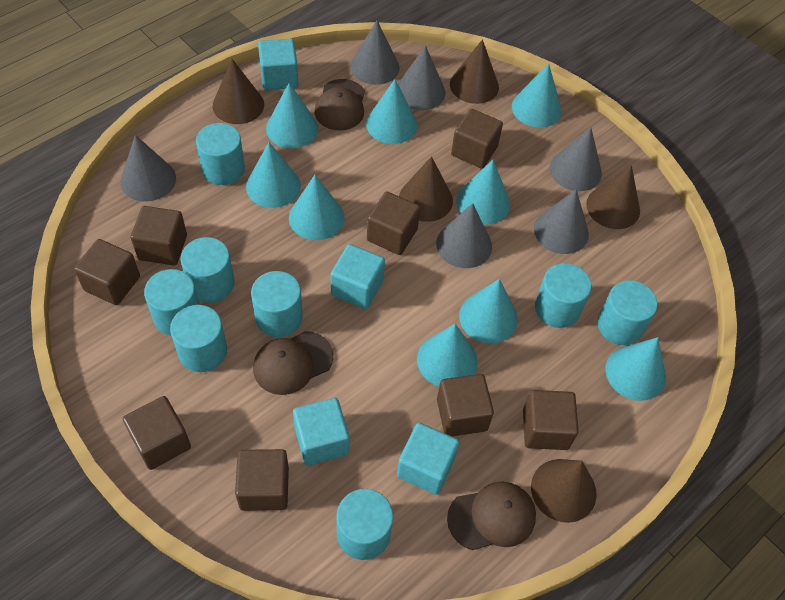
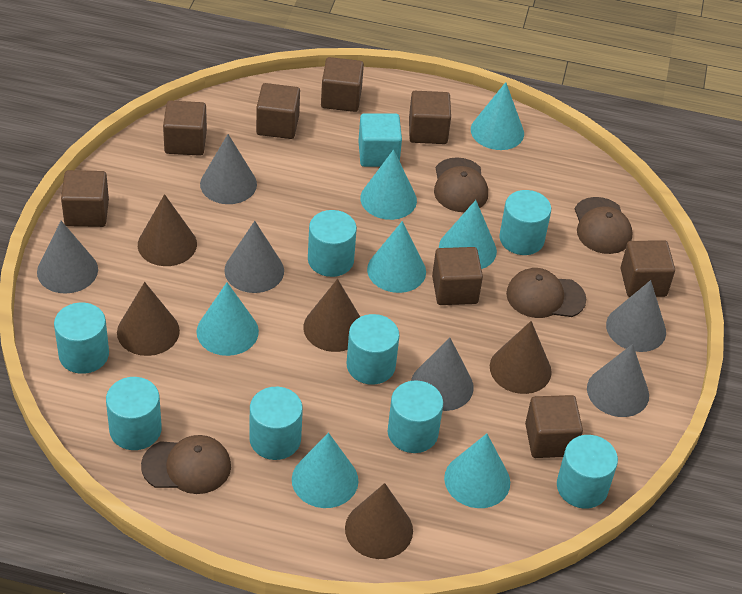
brown cap: [253,331,334,395] [315,79,365,130] [447,482,536,550] = 3 -> [141,435,231,494] [434,157,488,212] [506,268,586,318] [575,197,633,254] = 4
turquoise cone: [246,142,301,208] [266,83,318,148] [289,175,345,240] [366,79,417,144] [417,324,478,386] [456,160,510,225] [459,279,518,343] [512,63,562,128] [605,337,666,401] = 9 -> [197,282,259,356] [292,432,358,508] [360,149,417,220] [367,221,426,293] [439,200,497,269] [444,433,510,508] [471,82,524,150] = 7
turquoise cube: [258,39,298,91] [293,398,349,466] [331,244,385,309] [397,423,459,495] = 4 -> [358,113,402,167] = 1

